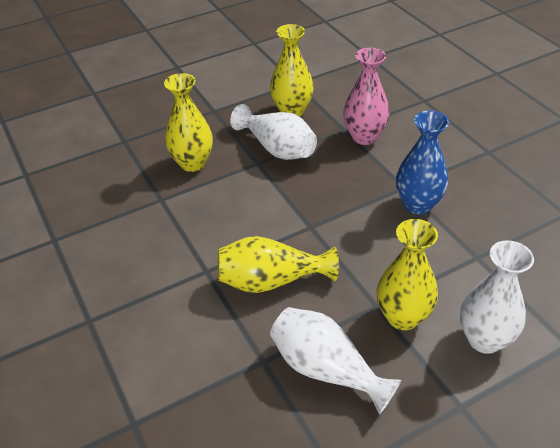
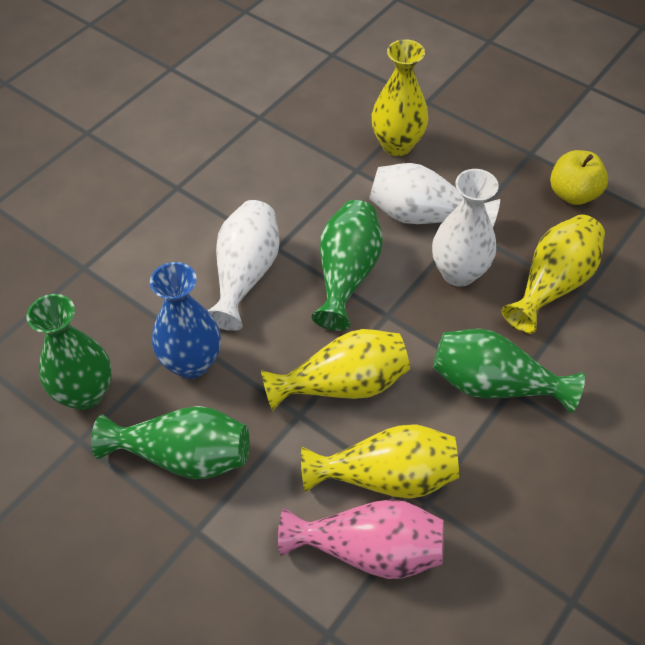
green vase: none = 0 -> [26,294,112,410] [91,406,250,479] [311,200,383,331] [433,329,585,413] = 4
yellow apple: none = 0 -> [550,150,608,205] = 1

